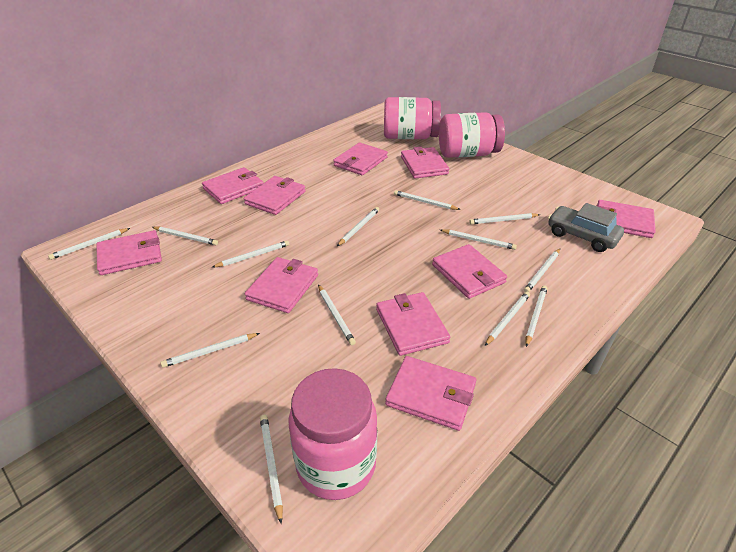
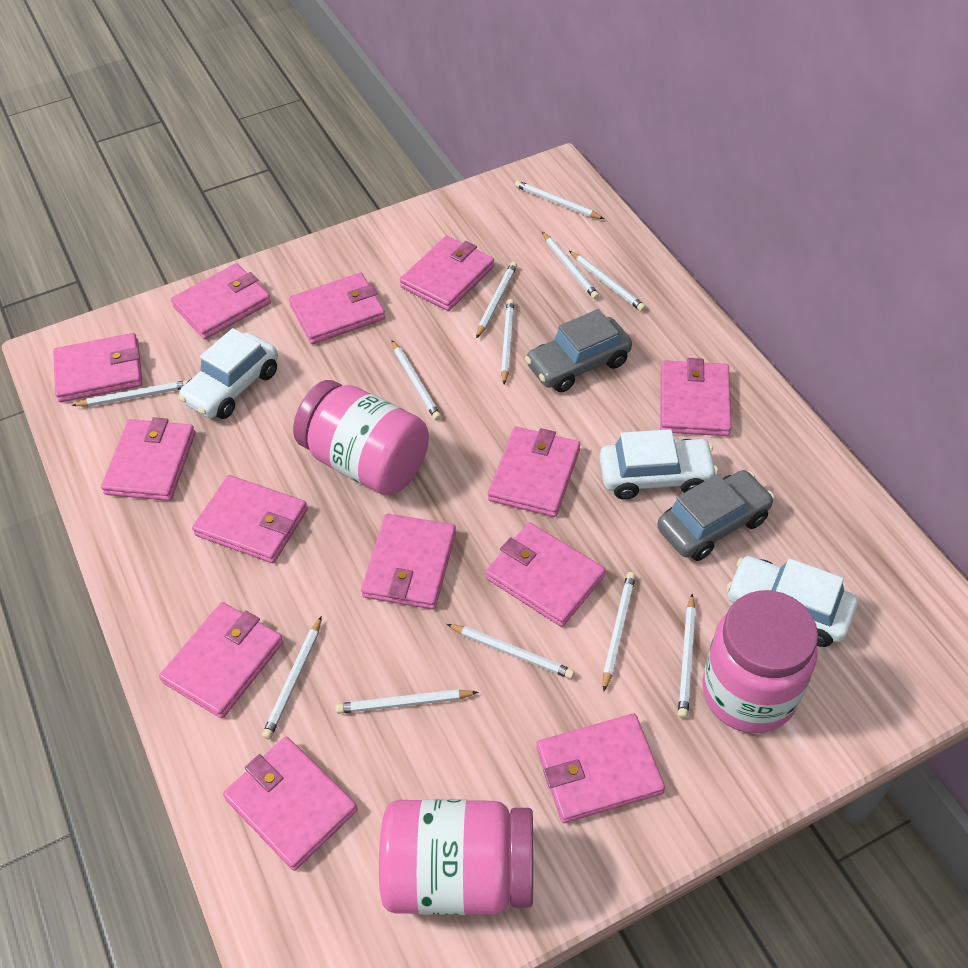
grey car: [548,203,624,252] = 1 -> [525,309,632,392] [657,470,774,561] = 2
pink wallet: [96,230,162,275] [202,167,264,204] [244,176,306,215] [245,257,318,313] [333,143,388,175] [376,292,450,356] [385,356,476,431] [401,147,449,179] [432,244,507,299] [597,200,656,238] = 10 -> [53,333,143,402] [101,417,195,501] [159,602,283,719] [171,263,271,339] [192,475,308,563] [223,737,358,871] [289,273,385,344] [361,514,456,609] [400,236,494,311] [485,523,606,627] [488,427,580,517] [537,714,665,823] [660,358,732,436] = 13
white car: none = 0 -> [178,328,278,419] [600,429,718,500] [726,556,858,647] = 3
white pencil: [48,228,130,260] [152,227,218,245] [161,333,260,368] [212,240,289,267] [260,415,283,524] [318,285,356,345] [337,207,379,246] [394,190,461,210] [440,229,517,250] [469,213,540,224] [485,292,530,346] [524,249,560,292] [526,286,547,347] = 13 -> [71,380,189,407] [262,616,322,740] [335,689,478,714] [392,340,441,421] [447,624,575,679] [476,262,517,339] [501,299,514,384] [515,180,604,219] [542,232,599,299] [569,251,646,312] [603,572,636,692] [678,594,696,719] = 12

